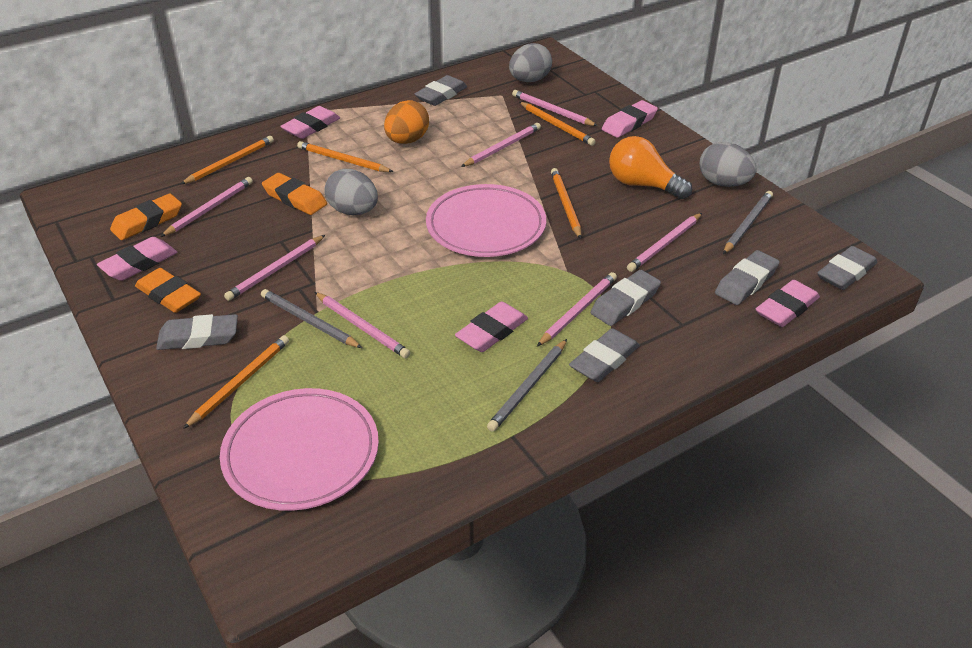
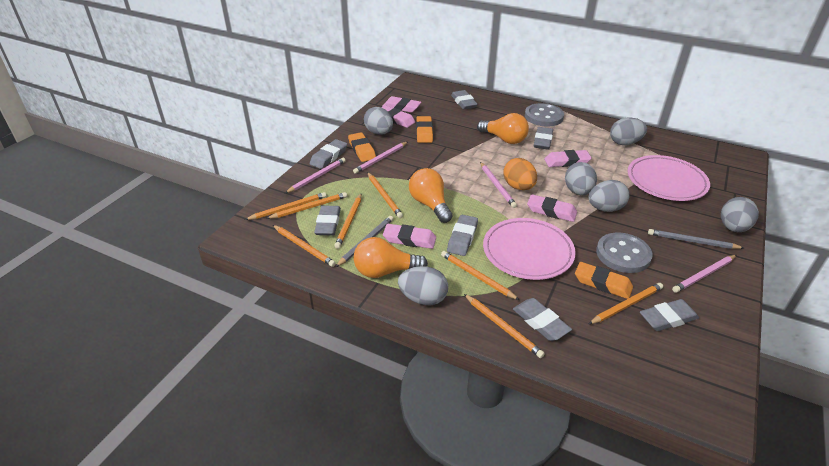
grey button: none = 0 -> [525,103,564,126] [596,232,653,273] = 2
grey egg: [324,169,378,215] [509,43,552,82] [699,142,757,187] = 3 -> [364,107,393,135] [398,266,448,305] [565,162,597,195] [589,180,630,212] [610,118,647,145] [721,197,759,232] = 6
grey eraser: [156,314,238,350] [415,75,467,106] [569,328,640,382] [590,270,661,326] [715,250,780,305] [817,246,877,290] = 6 -> [310,139,347,169] [314,205,341,236] [447,215,478,256] [451,90,478,109] [513,298,572,341] [534,127,553,150] [640,299,699,331] = 7
grey pencil: [261,289,362,348] [487,339,567,432] [723,191,773,254] = 3 -> [336,216,393,267] [648,229,744,249] = 2
orange light bulb: [609,136,692,199] = 1 -> [354,237,428,278] [409,168,452,223] [477,113,529,144] = 3
orange pencil: [180,136,274,185] [183,335,289,429] [297,141,394,172] [519,102,596,146] [551,168,581,239] = 5 -> [245,192,326,220] [266,192,347,219] [273,225,336,267] [334,193,362,249] [367,172,403,218] [441,251,519,300] [464,294,545,358] [589,283,663,324] = 8
pink pencil: [160,177,253,237] [224,235,325,301] [315,292,410,358] [461,123,541,167] [512,90,598,126] [537,272,617,346] [627,213,702,272] = 7 -> [285,158,346,193] [353,142,408,174] [480,162,517,208] [672,255,737,293] = 4

